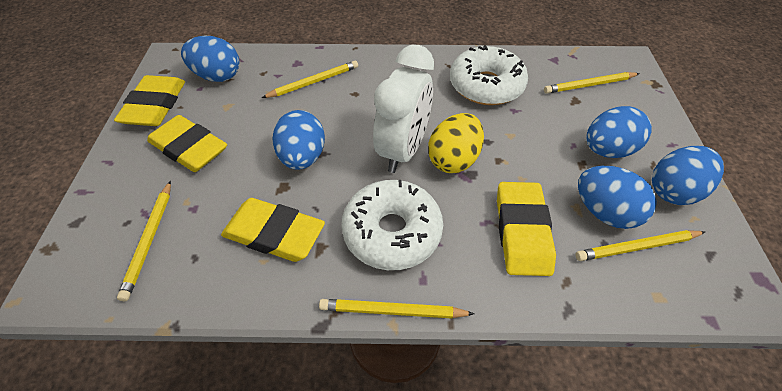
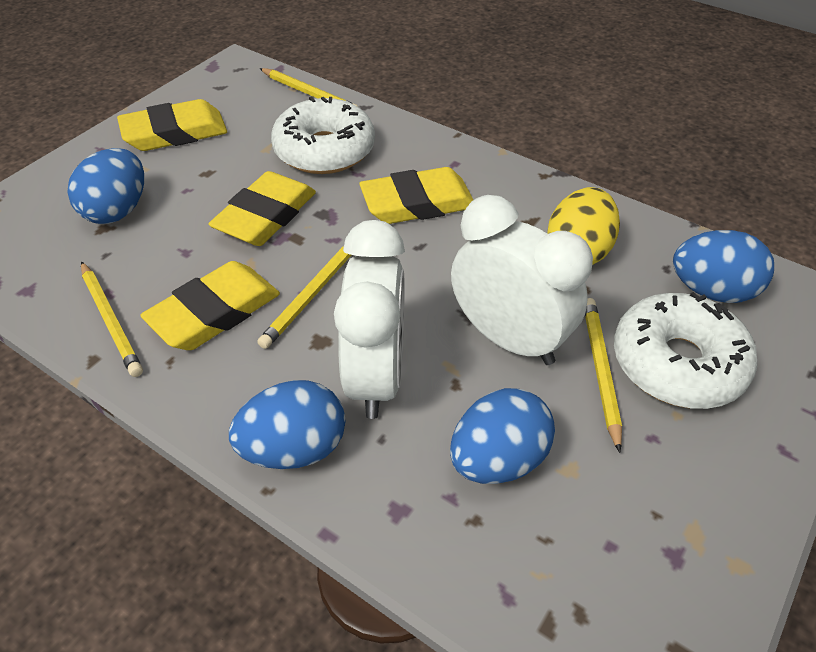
blue egg: [181,36,239,82] [273,110,325,170] [578,166,657,229] [587,106,652,158] [652,146,724,205] = 5 -> [67,148,144,224] [229,380,345,469] [450,388,555,484] [673,230,774,303] = 4
white clock: [373,45,434,173] = 1 -> [334,220,405,419] [451,195,593,365] = 2
yellow pencil: [117,181,171,301] [262,61,358,98] [319,299,474,318] [544,72,640,94] [575,230,705,261] = 5 -> [81,261,143,377] [257,246,351,349] [259,68,358,107] [585,298,622,453] = 4

